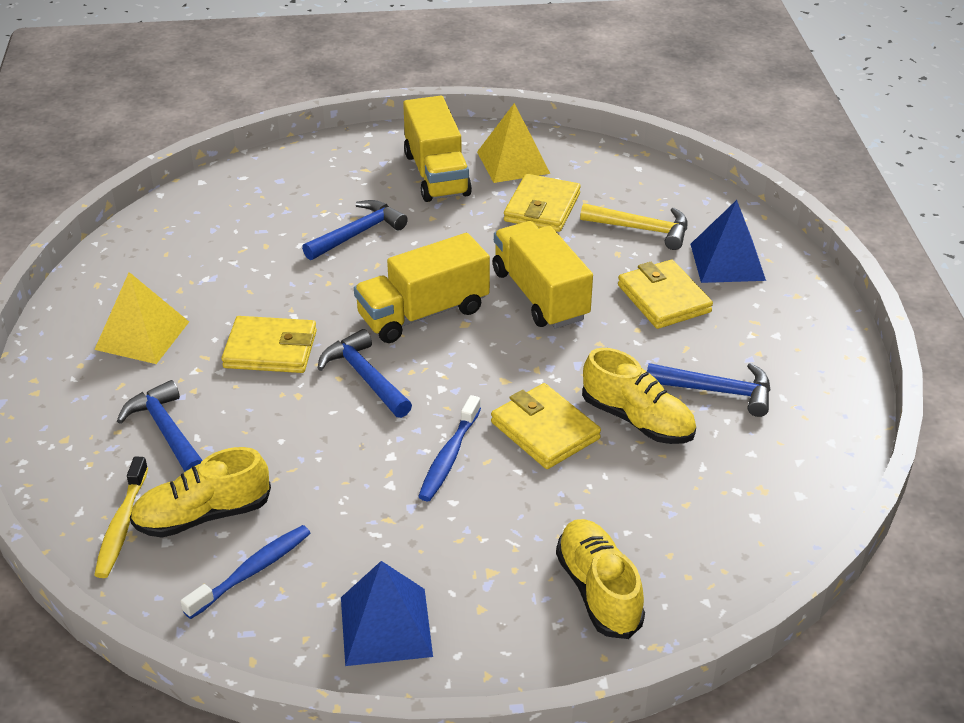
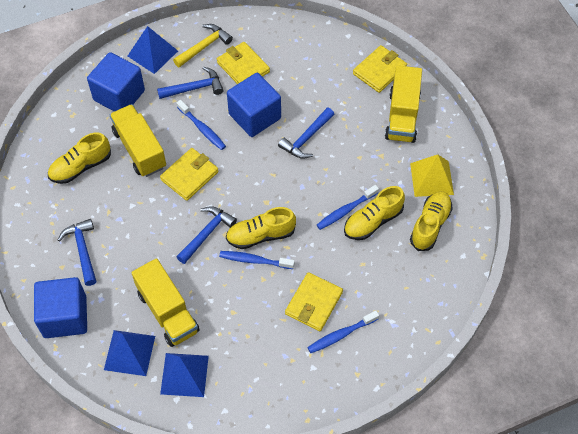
blue cube: none = 0 -> [34,277,87,338] [87,52,145,112] [227,73,281,137] = 3
blue pyramid: [341,561,433,666] [690,200,766,283] = 2 -> [104,330,155,376] [128,26,178,74] [160,353,209,397] = 3
blue toothbrush: [180,525,310,619] [418,395,481,501] = 2 -> [177,100,226,150] [219,251,295,269] [307,311,379,353] [317,185,379,230] = 4
yellow pyramid: [94,272,189,364] [477,103,550,183] = 2 -> [410,155,454,197] = 1
yellow shoe: [130,447,271,538] [556,519,645,639] [582,348,696,444] = 3 -> [48,132,111,184] [226,207,296,249] [344,186,405,240] [410,191,453,251] = 4
yellow toothbrush: [94,456,148,578] = 1 -> none = 0

